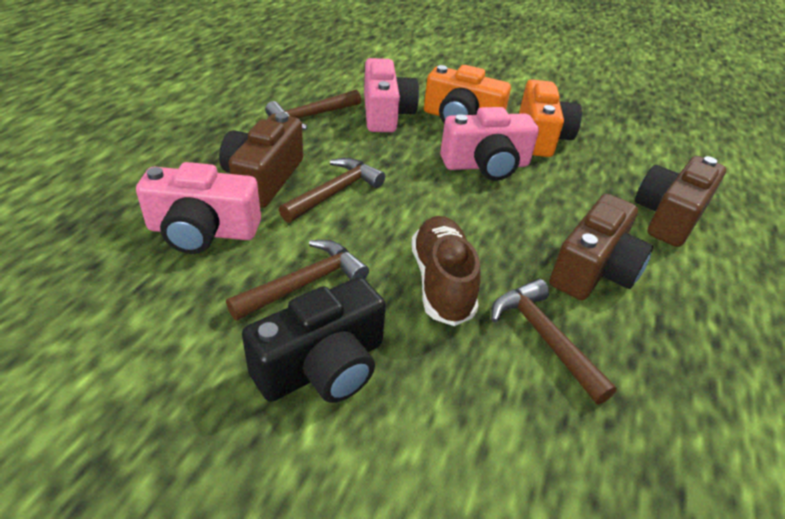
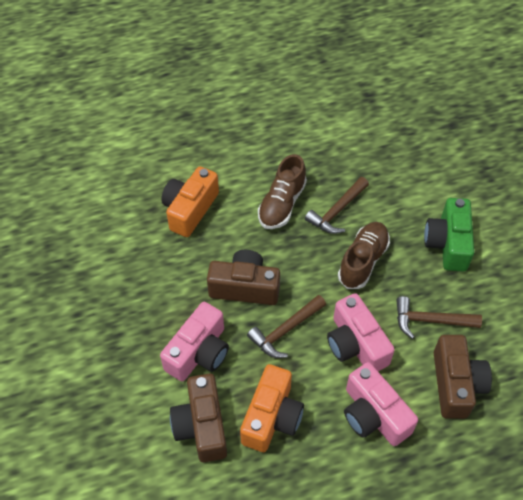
black camera: [242,277,386,403] = 1 -> none = 0
brown hammer: [226,240,369,321] [265,90,361,130] [279,158,385,223] [491,279,617,404] = 4 -> [247,295,326,358] [305,177,369,234] [396,296,482,339] = 3
brown shoe: [411,216,481,326] = 1 -> [258,154,307,229] [338,222,390,289] = 2
green camera: none = 0 -> [424,198,474,272] = 1

